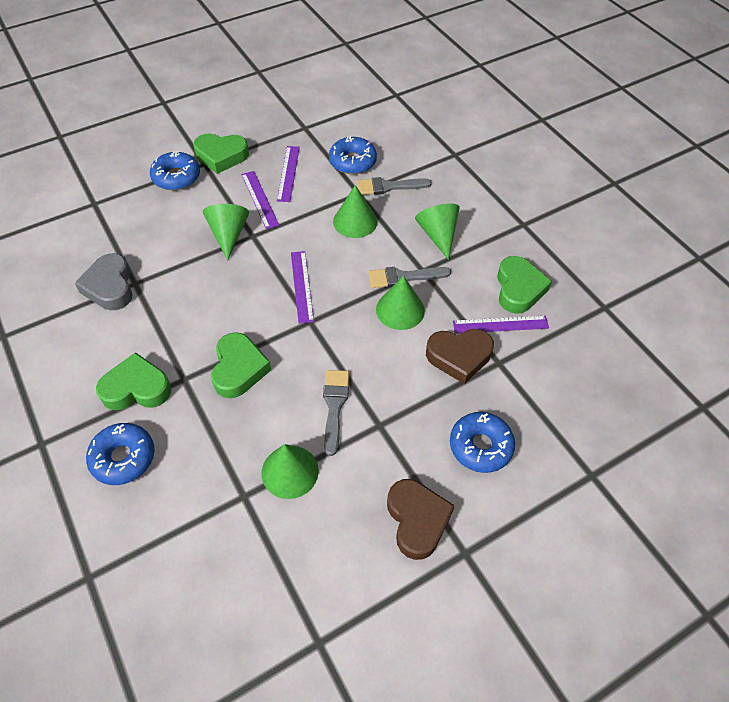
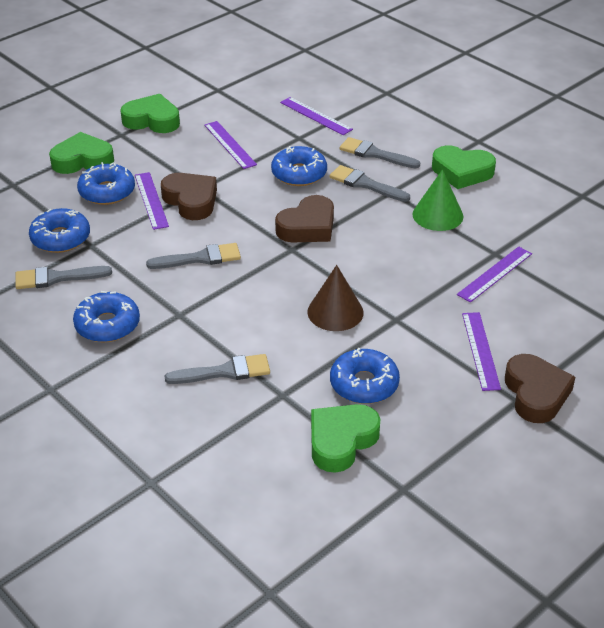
blue donut: [86,423,154,485] [150,151,200,190] [329,136,377,174] [450,412,515,473] = 4 -> [29,208,90,253] [73,291,140,342] [77,162,135,205] [271,146,327,186] [330,348,400,404] = 5
brown cone: none = 0 -> [307,265,364,331] = 1
brown heart: [387,479,455,560] [426,329,494,384] = 2 -> [161,173,217,220] [275,195,334,242] [505,354,575,423] = 3
green cone: [203,204,249,261] [261,444,319,499] [333,185,378,238] [376,276,425,330] [415,204,460,260] = 5 -> [413,169,463,231] = 1
grey brush: [323,370,349,456] [357,177,432,195] [368,267,451,288] = 3 -> [15,266,112,289] [146,243,241,269] [165,354,270,384] [329,165,410,202] [340,137,420,168] = 5
grey heart: [75,253,133,310] = 1 -> none = 0
purple ruler: [241,171,279,229] [277,146,300,202] [291,251,314,324] [453,316,549,334] = 4 -> [135,172,169,230] [204,121,257,169] [280,97,353,135] [457,246,532,303] [462,312,501,391] = 5

